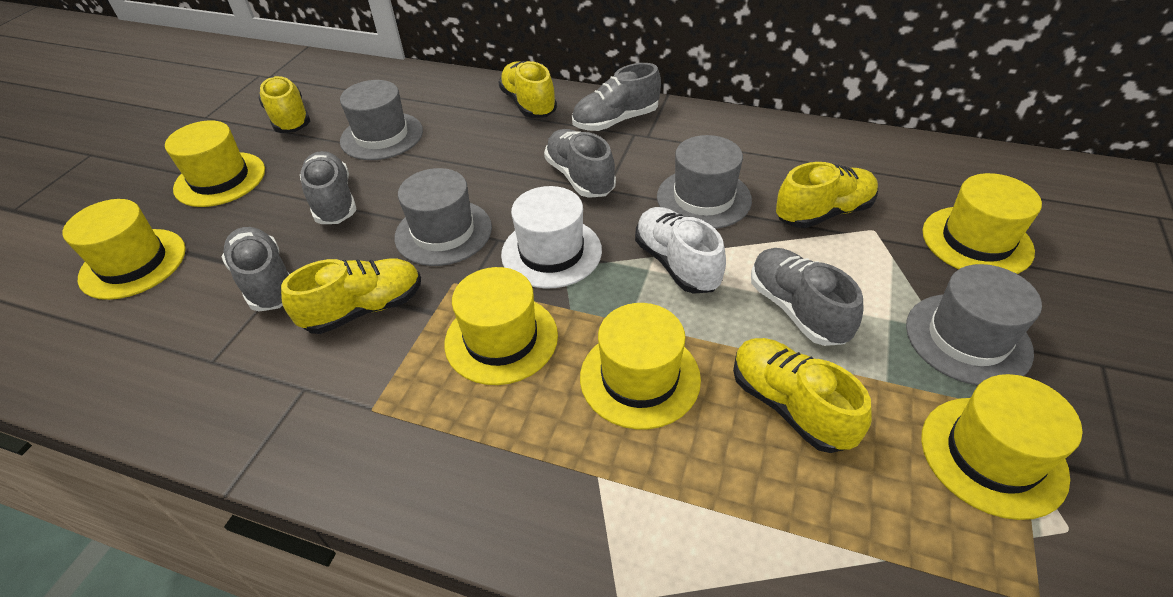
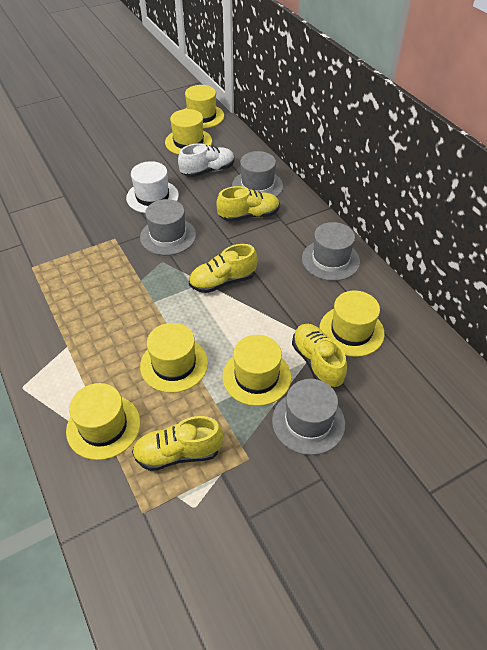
grey shoe: [222,227,290,311] [300,151,357,224] [544,129,616,198] [572,63,661,131] [751,248,863,346] = 5 -> none = 0
yellow shoe: [258,76,310,133] [281,258,421,334] [499,61,557,118] [733,338,872,453] [776,162,878,228] = 5 -> [132,416,223,471] [189,244,257,293] [217,186,280,222] [292,324,347,388] = 4

